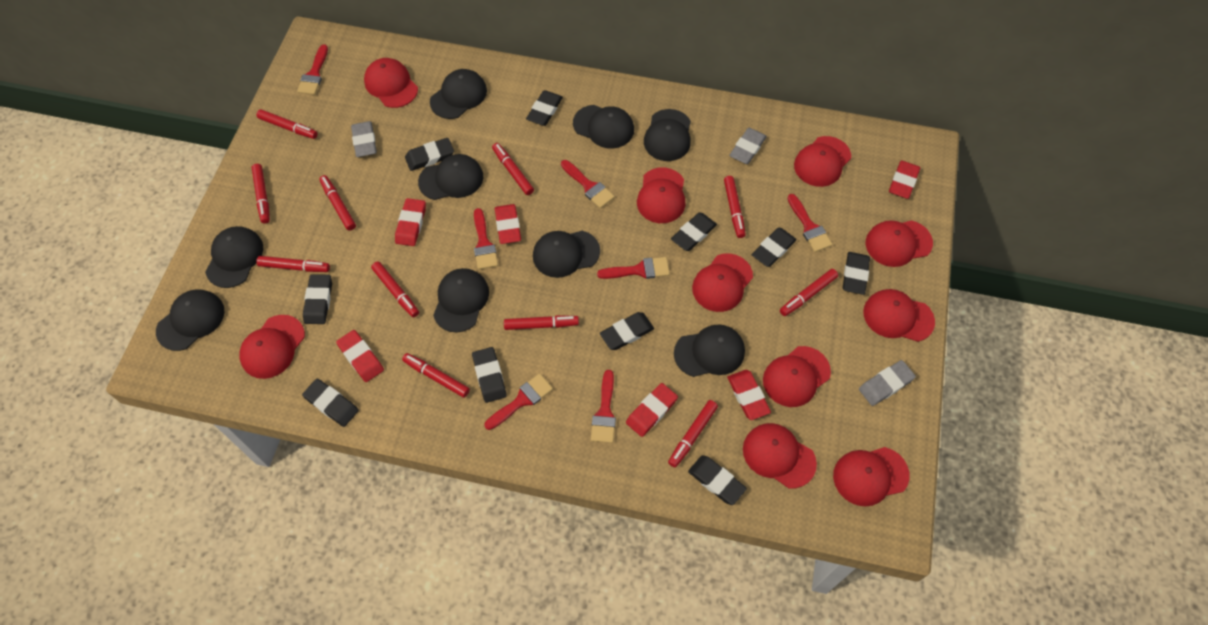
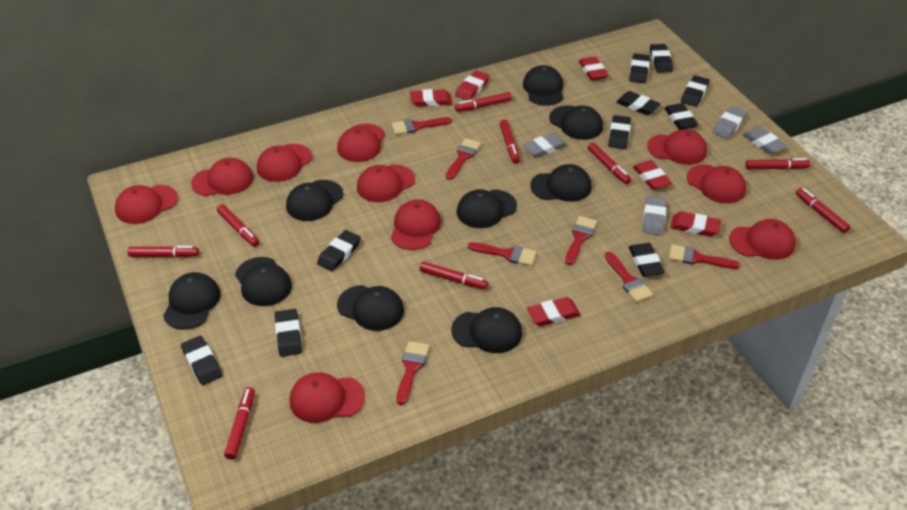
grey eraser: [351,121,377,157] [729,128,767,164] [859,360,916,406] = 3 -> [523,133,567,158] [642,196,666,235] [712,106,747,139] [743,126,787,154] = 4
red marker: [251,164,270,224] [256,109,318,139] [256,256,330,272] [319,175,356,231] [371,261,419,317] [402,353,470,398] [492,143,534,195] [504,315,579,330] [668,400,718,468] [724,176,746,238] [780,269,838,316] = 11 -> [127,246,199,257] [217,204,259,247] [224,387,255,460] [420,262,488,290] [455,92,512,112] [500,119,520,164] [588,142,631,184] [745,158,810,169] [796,188,850,233] = 9

